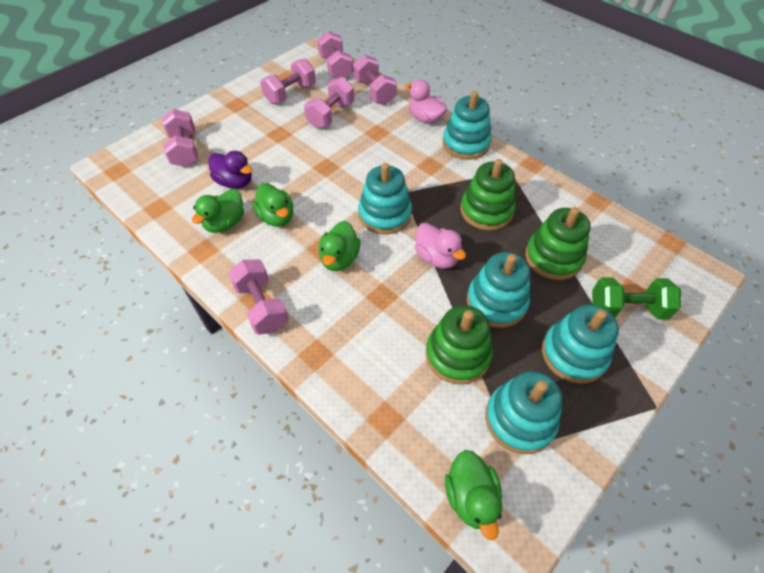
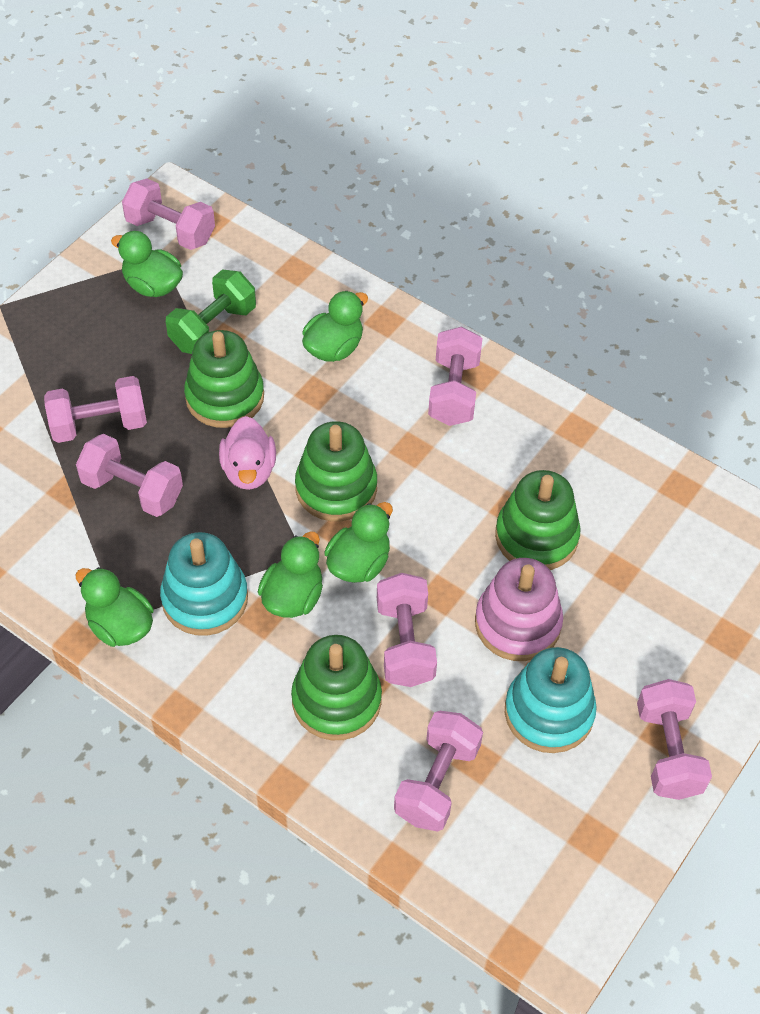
green duck: [192,189,244,233] [253,183,293,227] [319,221,360,271] [445,450,502,540] = 4 -> [75,567,154,647] [111,231,183,297] [258,531,323,618] [302,291,368,362] [324,502,393,583] = 5
green stacking toy: [426,305,492,384] [460,159,516,231] [525,207,591,280] = 3 -> [184,330,264,428] [291,635,382,740] [295,421,377,522] [495,470,581,570] = 4
pink duck: [405,79,447,124] [415,223,466,269] = 2 -> [219,416,276,490] = 1
pink dumbbell: [162,109,198,167] [228,260,289,335] [260,58,316,104] [304,77,354,129] [317,31,353,78] [353,55,397,105] = 6 -> [44,376,147,443] [76,434,183,517] [122,179,215,250] [377,573,437,687] [394,711,483,832] [428,327,482,426] [637,679,712,800] = 7
pink stacking toy: none = 0 -> [475,558,563,661] = 1
purple duck: [208,151,252,189] = 1 -> none = 0
turquoise stacking toy: [358,163,412,235] [443,91,492,160] [467,252,530,328] [485,371,562,454] [542,304,619,384] = 5 -> [160,532,248,636] [505,647,597,753] = 2

